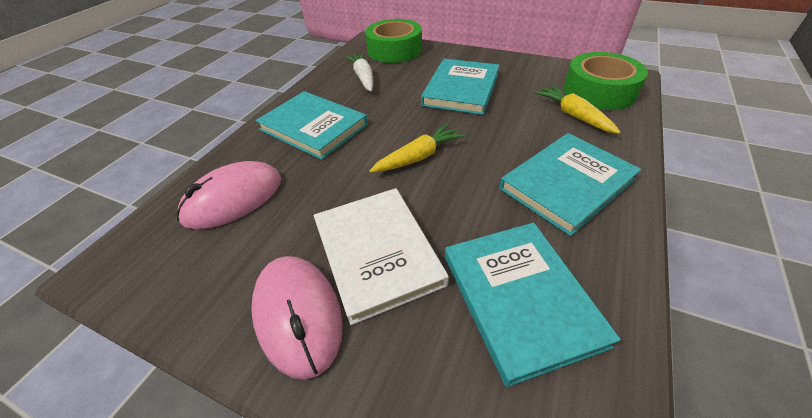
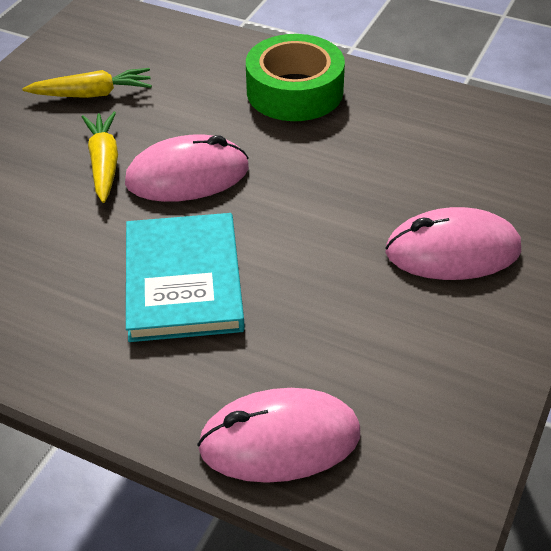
green tape: [365,19,422,63] [564,52,648,110] = 2 -> [246,34,345,121] = 1
pink mouse: [177,161,281,229] [251,256,343,380] = 2 -> [125,134,249,202] [197,388,360,483] [385,207,521,280] = 3
turquoise book: [256,91,368,160] [421,59,500,115] [445,223,621,387] [499,133,641,236] = 4 -> [126,213,245,342] = 1
white book: [314,188,449,325] = 1 -> none = 0
white carrot: [345,53,373,92] = 1 -> none = 0

